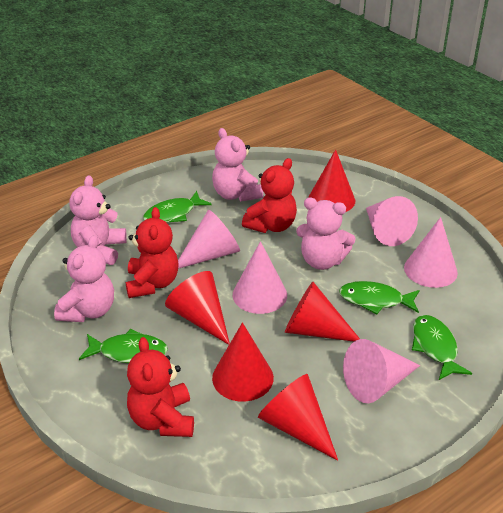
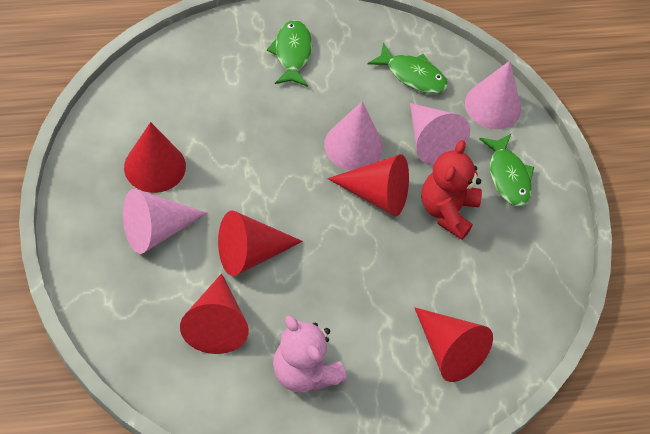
green fish: [79,329,168,363] [143,191,212,223] [339,281,420,314] [412,315,472,380] = 4 -> [267,20,312,87] [367,42,448,94] [479,134,534,206] = 3
pink cone: [178,210,240,269] [233,241,287,314] [343,339,420,403] [366,196,418,246] [404,217,458,288] = 5 -> [123,189,208,254] [324,101,383,170] [410,103,470,166] [465,61,521,129] = 4
pink teddy bear: [54,235,114,322] [69,175,127,265] [212,128,263,202] [296,198,356,270] = 4 -> [273,315,346,393] = 1
red teddy bear: [126,207,179,298] [127,337,194,437] [242,158,297,233] = 3 -> [421,140,482,240] = 1

